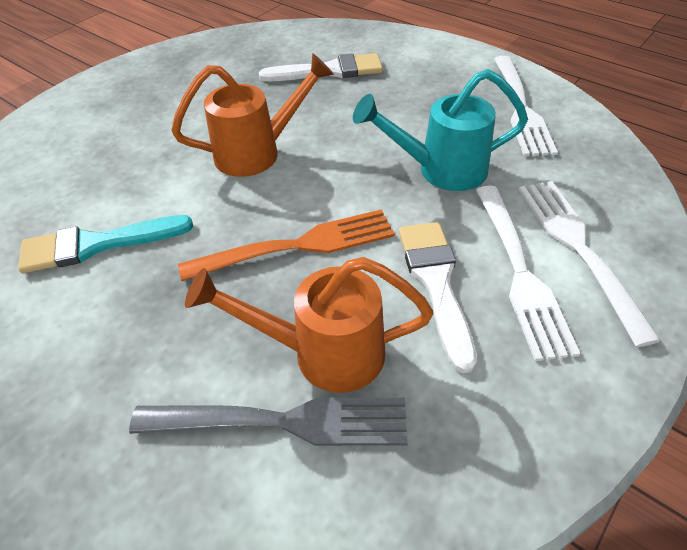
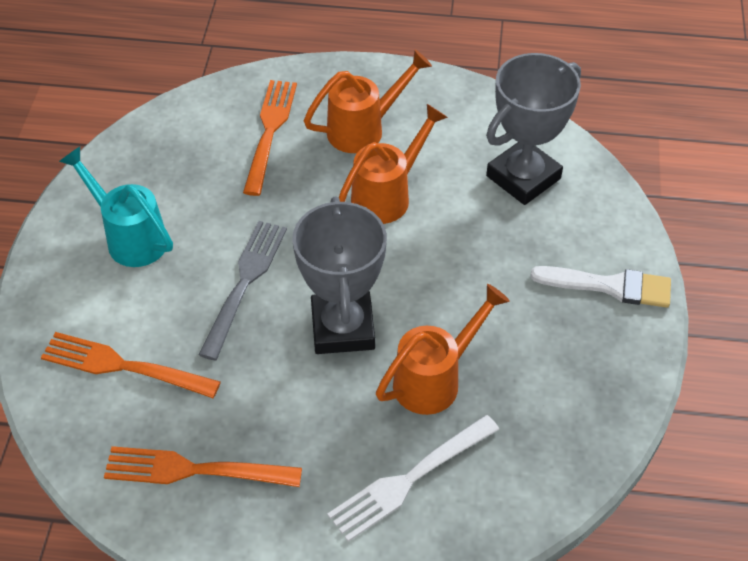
grey trophy: none = 0 -> [292,196,387,354] [486,53,581,205] = 2
orange fork: [178,209,395,281] = 1 -> [41,332,221,398] [104,446,302,487] [243,80,297,196] = 3
orange watering can: [171,53,334,177] [185,257,434,393] = 2 -> [304,50,432,153] [339,104,448,224] [376,284,510,415] = 3
turquoise brush: [18,215,193,273] = 1 -> none = 0
white brush: [259,53,383,81] [399,222,477,373] = 2 -> [531,266,671,308] = 1
white fork: [476,186,581,361] [494,56,558,156] [519,181,661,347] = 3 -> [327,415,500,542] = 1

